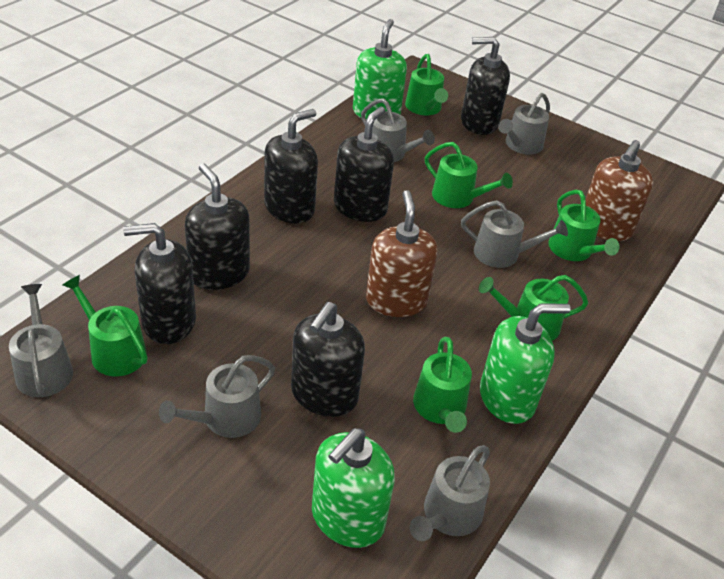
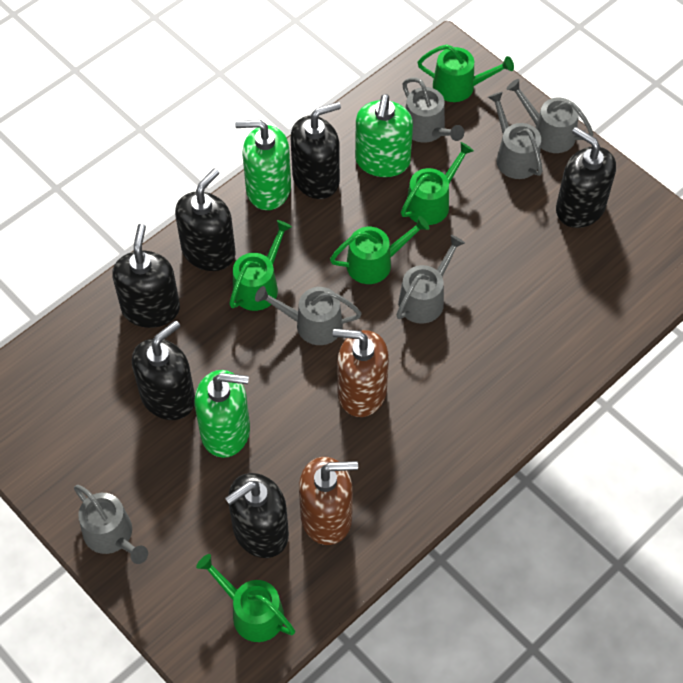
green watering can: [62,275,148,376] [405,54,448,115] [413,337,472,433] [425,142,513,208] [479,275,588,341] [548,190,619,261] = 6 -> [196,554,295,642] [229,220,292,311] [330,216,429,284] [401,142,474,225] [417,44,514,102] = 5

